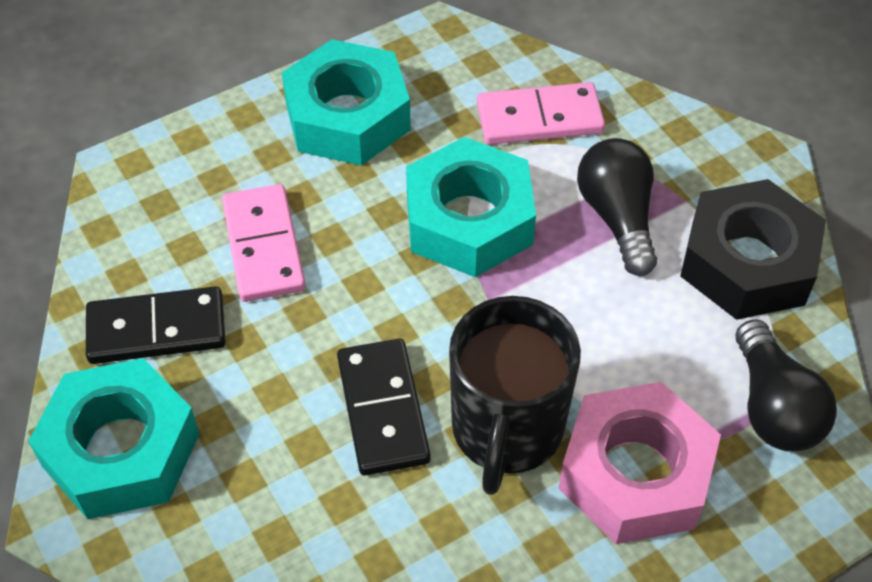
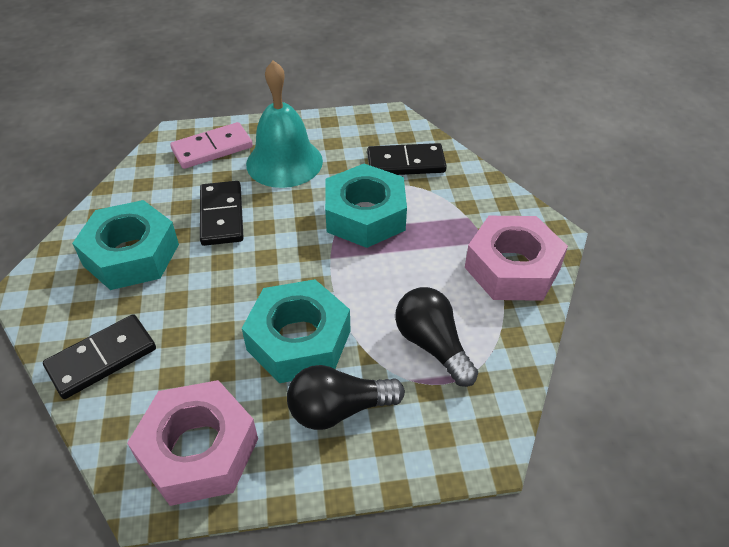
black domino: [86,286,226,364] [337,339,431,476] = 2 -> [43,314,156,399] [200,181,244,246] [367,143,447,175] = 3
black mug: [449,296,581,495] = 1 -> none = 0
black nut: [680,179,826,320] = 1 -> none = 0
pink domino: [222,184,306,302] [477,82,605,145] = 2 -> [170,122,253,169] = 1
pink nut: [559,382,721,544] = 1 -> [127,380,258,506] [465,216,568,301] = 2
turquoise bell: none = 0 -> [246,60,323,188] = 1

